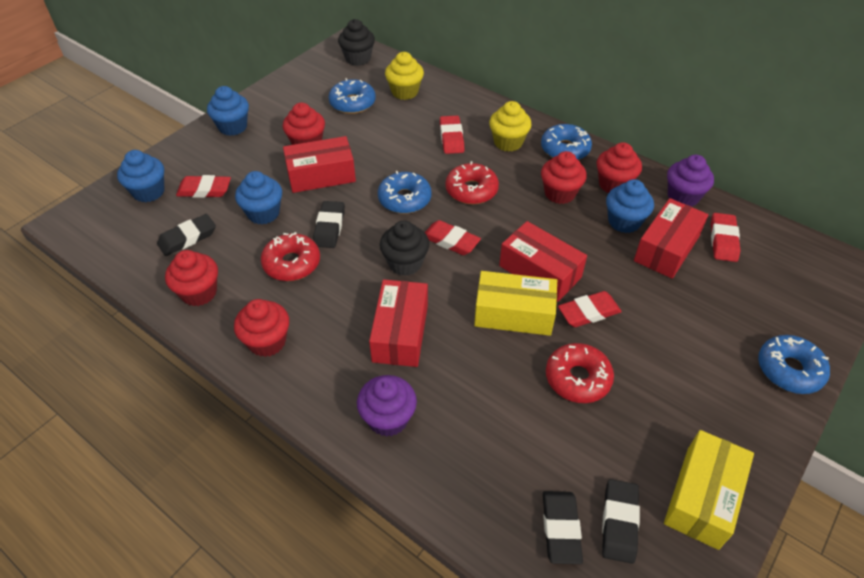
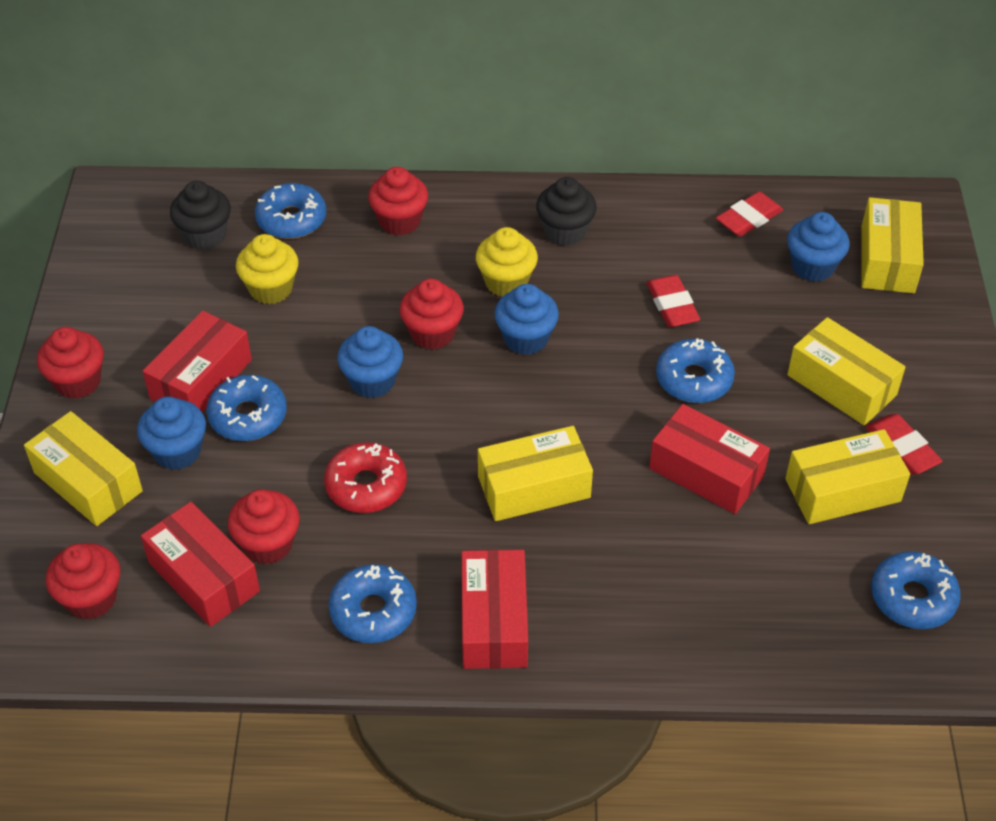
black eraser: [157,214,216,256] [313,201,345,248] [543,491,583,564] [602,479,640,564] = 4 -> none = 0
blue donut: [329,78,376,114] [378,171,431,214] [541,124,592,160] [758,335,830,394] = 4 -> [206,375,287,441] [255,183,326,239] [329,564,417,643] [656,338,735,403] [871,551,961,629] = 5
purple cupcake: [357,375,417,437] [667,155,714,207] = 2 -> none = 0
red donut: [261,232,320,281] [445,161,499,204] [546,343,614,403] = 3 -> [324,442,407,513] = 1
red eraser: [176,175,231,198] [425,220,481,255] [440,116,464,154] [558,291,622,327] [711,213,740,262] = 5 -> [647,275,700,327] [716,192,783,237] [866,414,942,475] = 3
yellow box: [474,271,557,336] [664,430,754,550] = 2 -> [24,411,143,526] [478,426,593,521] [785,429,910,524] [787,317,906,426] [861,197,924,293] = 5

